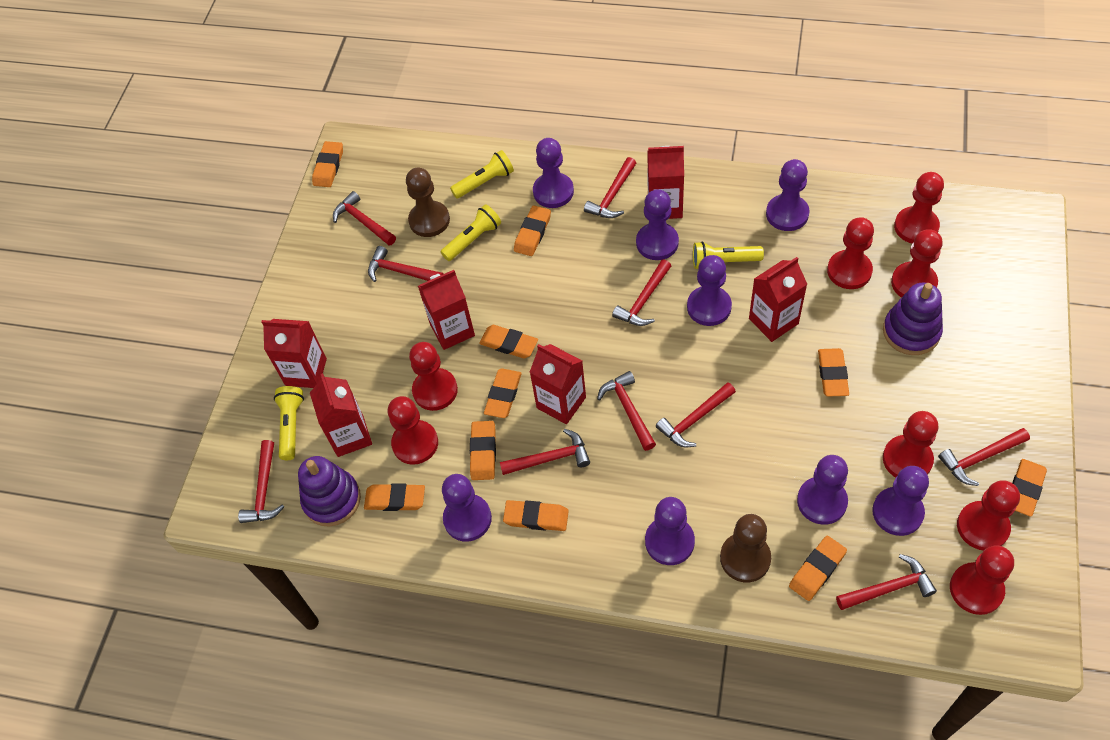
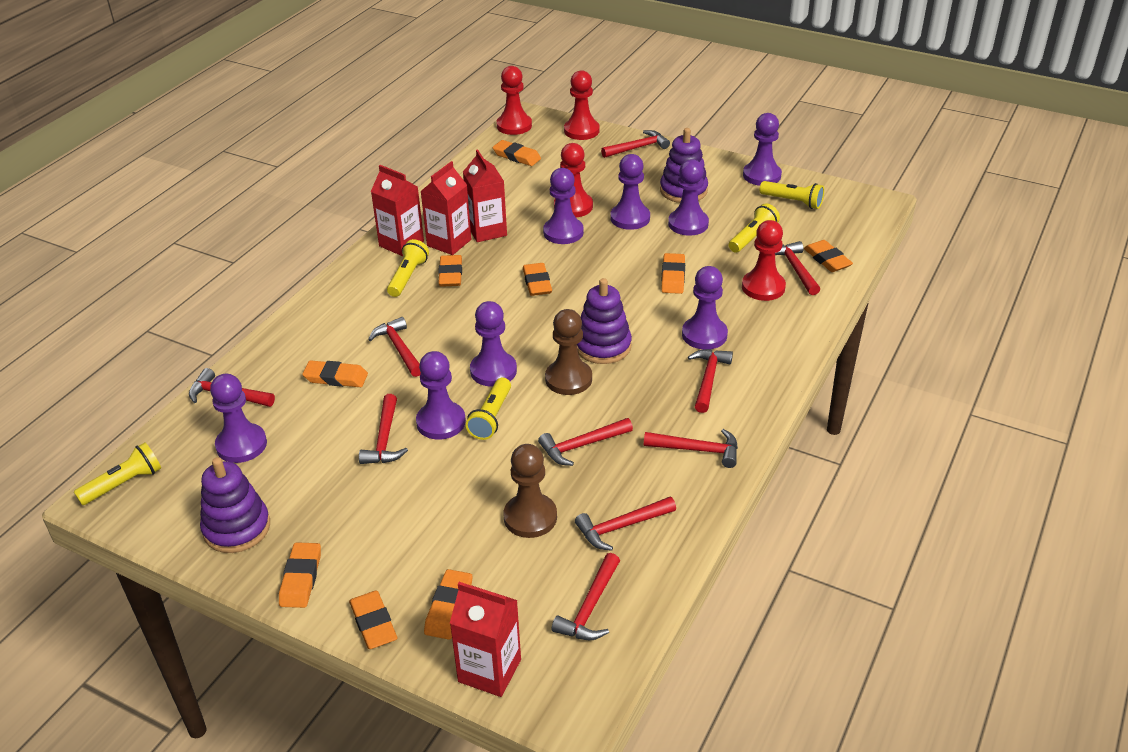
orange eraser: [312,141,343,187] [364,483,425,511] [470,421,496,480] [479,325,538,358] [484,368,522,418] [503,500,569,531] [514,205,551,256] [789,536,847,601] [818,348,849,397] [1012,459,1047,517] = 10 -> [279,542,321,608] [302,360,368,387] [349,590,397,649] [424,569,472,640] [438,255,462,287] [492,140,541,166] [523,263,552,296] [661,253,685,294] [804,240,853,272] = 9
purple stacking toy: [298,456,361,527] [883,283,943,355] = 2 -> [200,457,270,553] [577,278,632,364] [660,128,708,203] = 3
red carton: [261,319,327,388] [310,373,372,457] [418,270,475,350] [530,344,586,424] [647,146,684,219] [749,257,807,342] = 6 -> [371,165,424,256] [420,161,471,255] [450,582,521,697] [463,149,507,242] = 4
red pawn: [388,396,438,465] [409,342,458,411] [827,217,874,289] [883,411,939,478] [891,229,943,297] [894,172,944,244] [950,545,1014,615] [957,480,1020,551] = 8 -> [496,66,532,135] [554,143,593,217] [564,70,600,140] [742,220,786,301] = 4
yellow flashlight: [274,386,304,460] [441,204,501,261] [450,150,514,199] [693,241,764,269] = 4 -> [74,443,161,505] [387,239,429,297] [466,377,511,440] [729,203,780,252] [760,181,824,209] = 5

